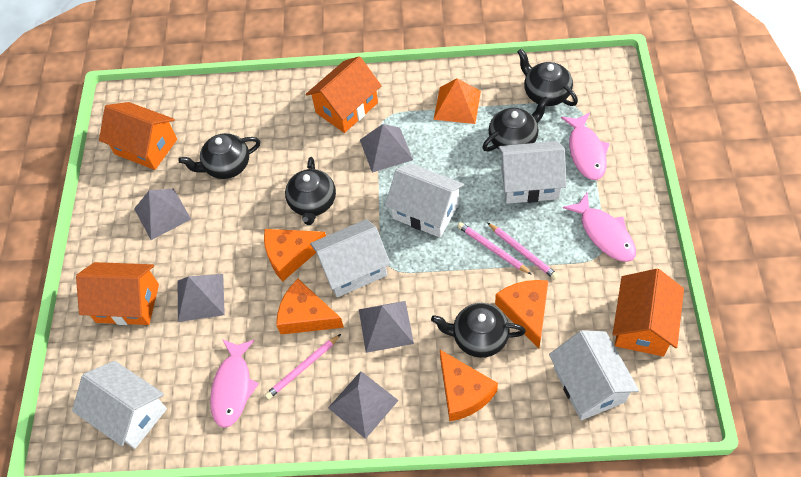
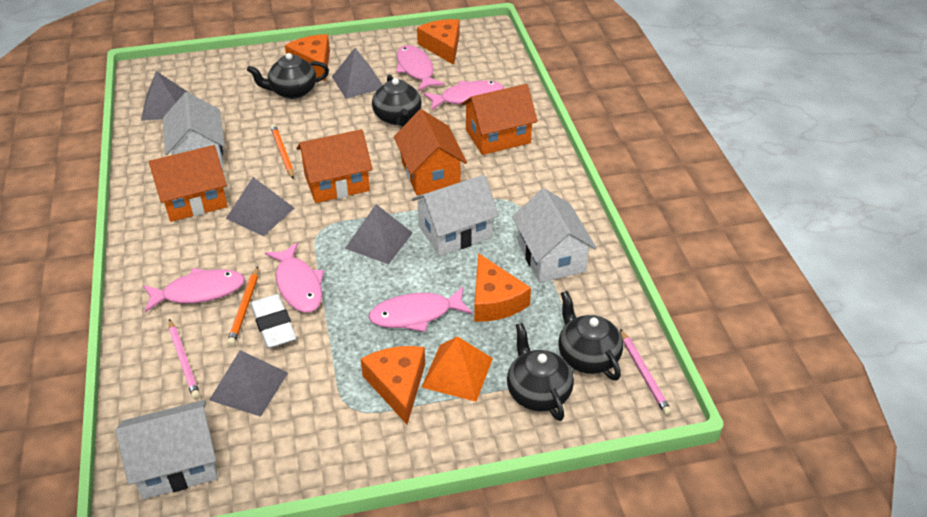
black teapot: [178,133,260,179] [285,157,336,225] [431,303,526,358] [482,96,549,151] [517,49,578,106] = 5 -> [247,53,329,99] [372,75,422,127] [507,323,574,421] [559,291,623,381] = 4
orange pencil: none = 0 -> [227,267,258,346] [270,124,294,179] = 2
pink fish: [210,339,259,428] [561,112,610,180] [563,193,636,262] = 3 -> [143,268,245,312] [265,243,324,313] [369,287,473,332] [396,45,445,91] [423,81,504,111] = 5
pink pencil: [265,334,341,400] [457,222,532,275] [487,222,558,280] = 3 -> [169,319,200,399] [620,329,672,416] = 2
white eraser: none = 0 -> [251,294,296,348] = 1
white house: [72,361,167,449] [310,219,391,297] [385,163,464,238] [498,141,566,204] [549,330,639,420] = 5 -> [116,400,218,499] [163,92,225,169] [412,175,499,256] [512,188,597,283] = 4

